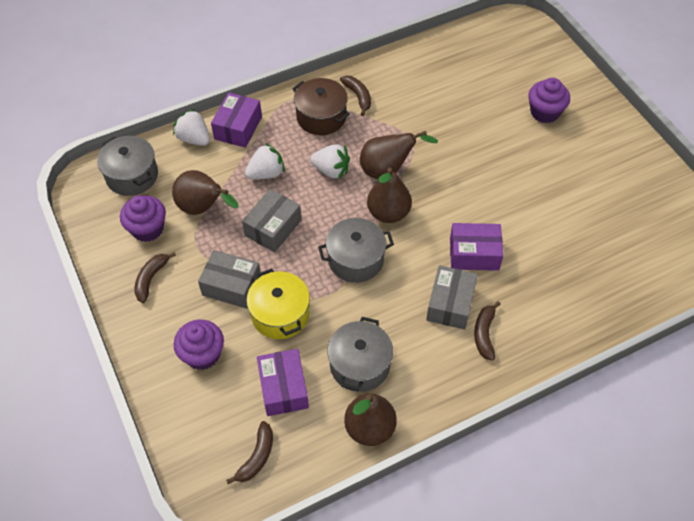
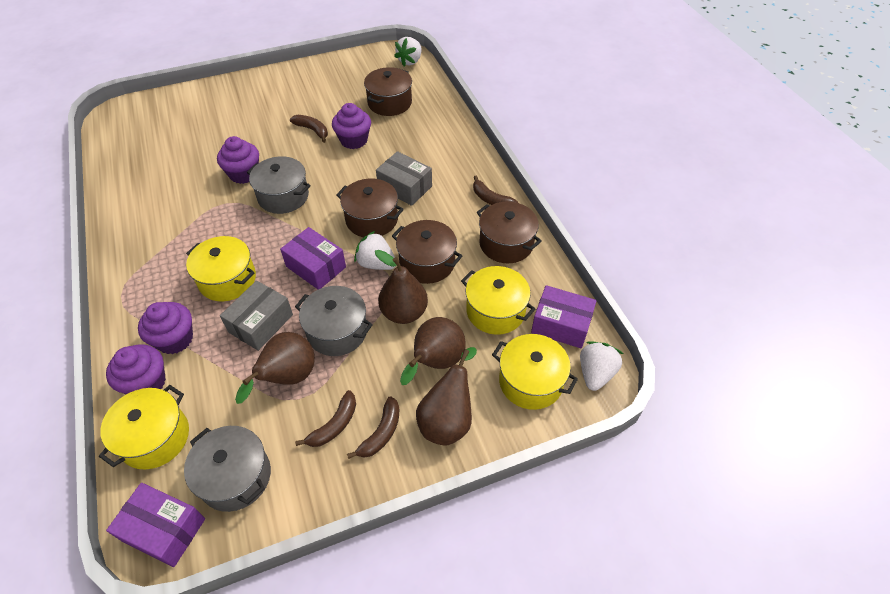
brown pot: [292,78,350,135] = 1 -> [336,179,404,237] [364,67,412,116] [392,220,462,284] [477,202,542,263] = 4
grey box: [198,250,261,309] [242,189,302,252] [426,265,478,330] = 3 -> [220,281,293,351] [376,151,432,206] = 2
purple cupcake: [120,195,166,242] [174,320,224,370] [528,78,570,123] = 3 -> [106,344,166,394] [138,302,193,354] [217,136,259,184] [332,103,371,149] = 4
yellow pot: [246,268,310,339] = 1 -> [99,385,189,469] [186,236,256,301] [461,266,535,335] [492,334,578,410] = 4

